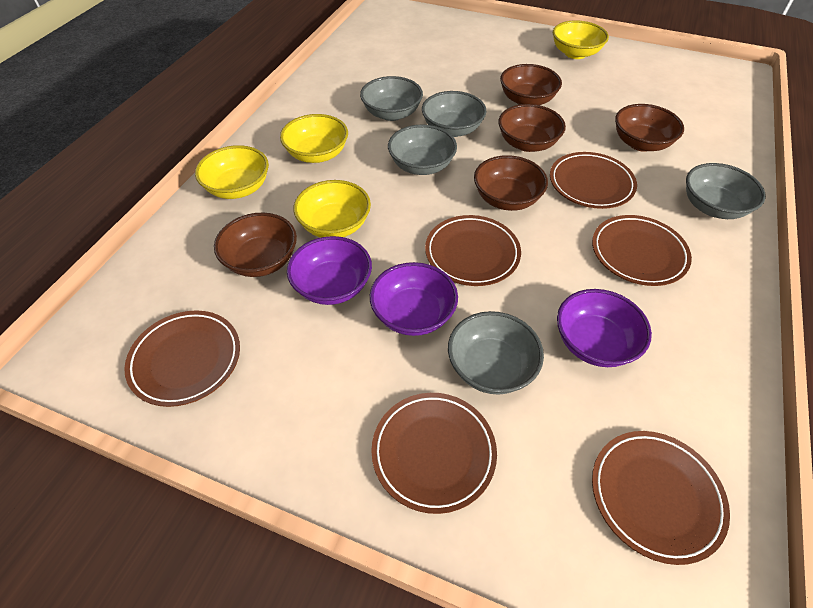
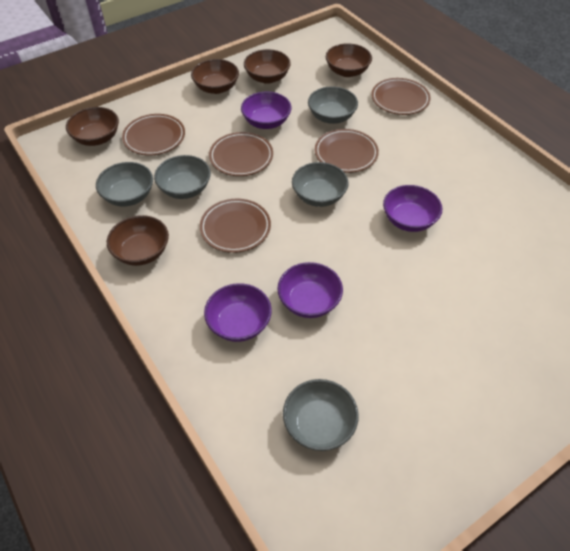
brown plate: [124,310,240,407] [371,393,497,514] [425,215,521,286] [550,152,637,209] [592,215,692,286] [592,431,730,565] = 6 -> [122,114,185,156] [200,199,271,253] [209,132,273,176] [315,129,379,173] [371,78,431,115] = 5
purple bowl: [287,236,372,305] [370,262,458,336] [557,289,652,367] = 3 -> [204,283,272,342] [241,92,292,129] [277,262,343,318] [383,185,442,232] = 4
yellow bowl: [195,145,269,199] [280,114,348,163] [293,180,371,238] [553,20,609,59] = 4 -> none = 0

